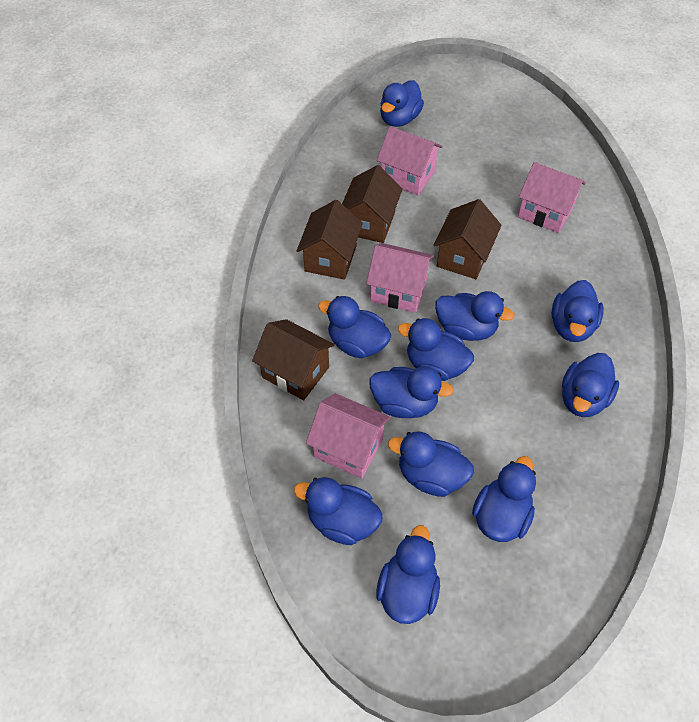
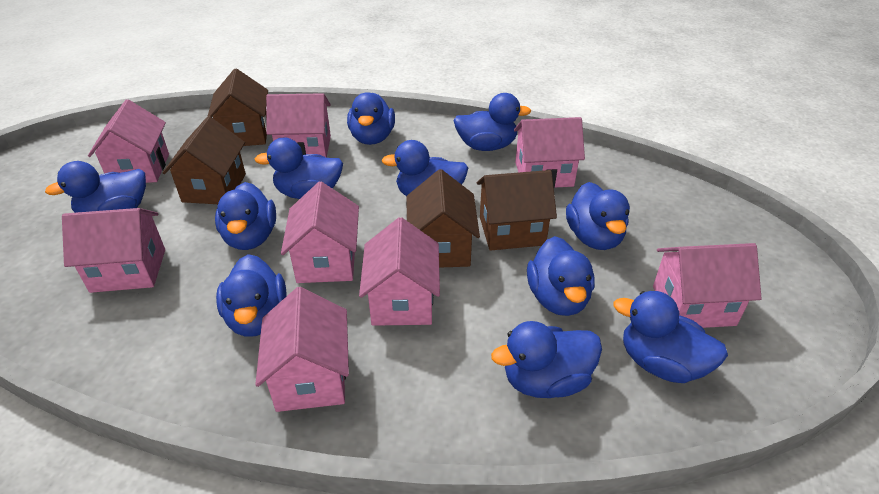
pink house: [306,393,391,479] [366,243,434,313] [377,126,443,195] [518,162,586,233] = 4 -> [62,208,165,293] [88,99,169,183] [255,287,349,412] [266,93,331,158] [281,181,359,283] [359,217,440,326] [514,117,585,188] [653,243,762,328] = 8

